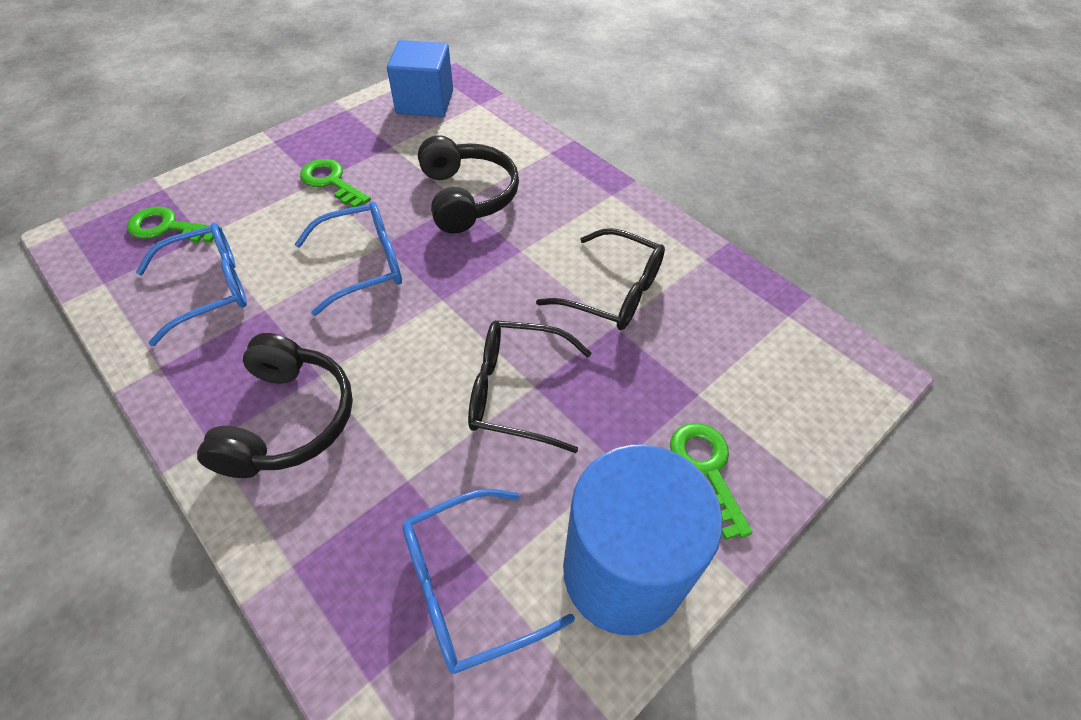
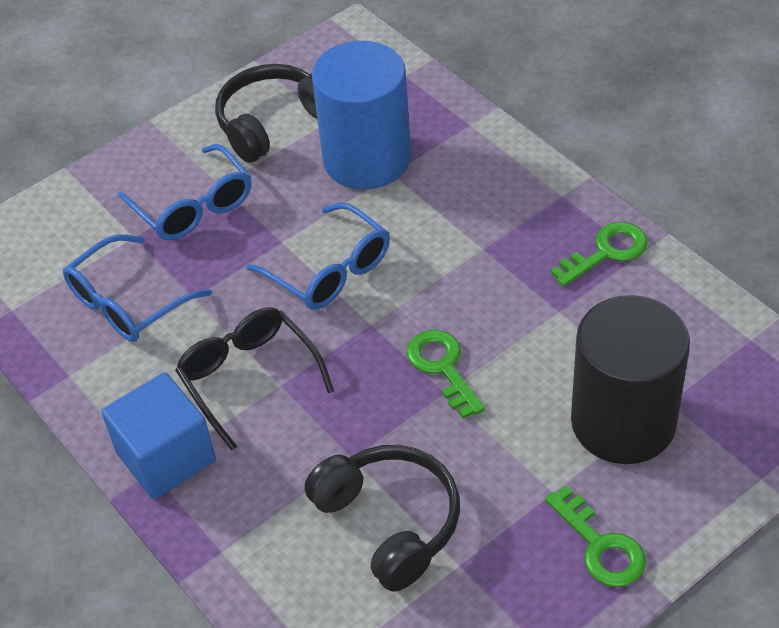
black cylinder: none = 0 -> [571,295,690,464] = 1
black glasses: [468,320,591,453] [536,228,665,330] = 2 -> [175,307,334,450] = 1

